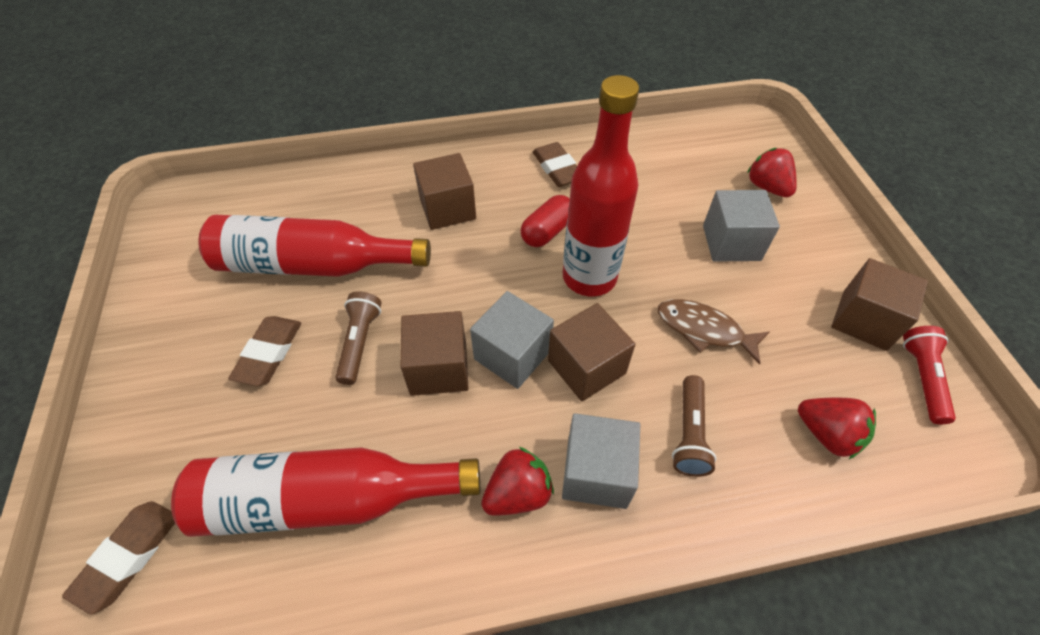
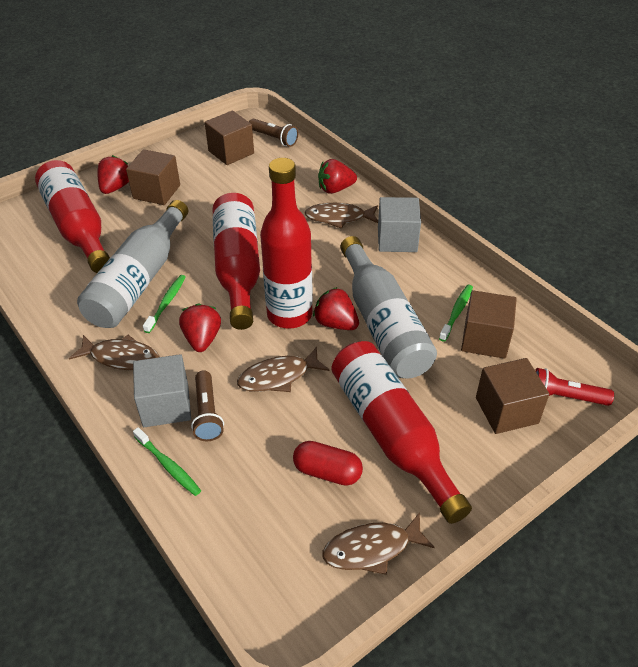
brown eraser: [62,501,175,614] [228,316,301,386] [533,142,577,187] = 3 -> none = 0
brown fish: [658,299,769,365] = 1 -> [69,335,160,370] [237,347,330,392] [305,203,378,229] [322,512,435,575] = 4
green toothbrush: none = 0 -> [133,427,201,496] [143,275,186,333] [439,285,473,342] = 3
grey bottle: none = 0 -> [77,200,188,328] [340,236,437,378] = 2
grey cube: [470,291,554,389] [562,413,640,509] [703,190,780,262] = 3 -> [133,354,191,427] [378,197,421,252] = 2
red bottle: [171,447,480,537] [199,215,431,277] [563,75,639,296] = 3 -> [35,160,110,273] [213,193,260,330] [260,158,313,329] [332,341,472,524] = 4
red strawberry: [481,447,554,515] [747,148,797,197] [798,398,876,459] = 3 -> [97,155,129,194] [179,304,221,352] [313,287,359,330] [318,159,357,194] = 4

